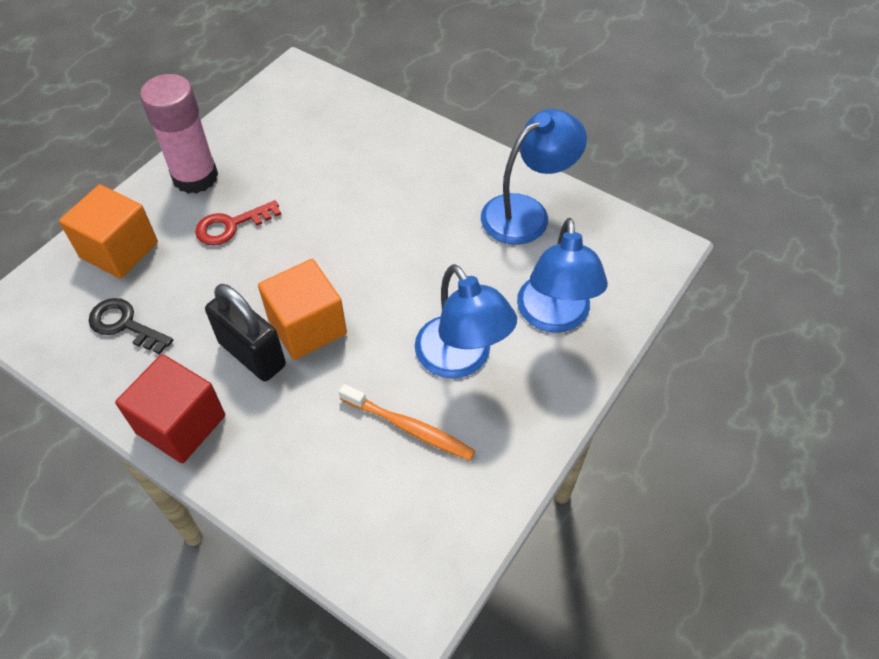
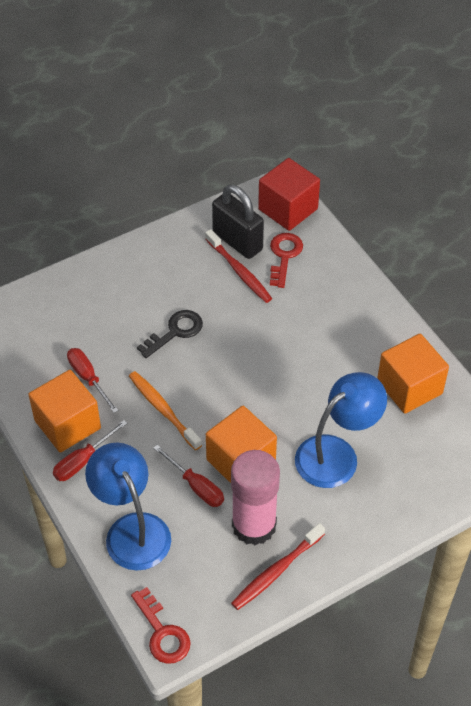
blue lamp: [415,264,517,378] [481,109,587,245] [517,218,608,333] = 3 -> [85,443,171,570] [295,372,387,488] = 2
orange cube: [59,184,158,279] [258,259,347,360] = 2 -> [28,370,101,452] [206,406,277,483] [377,334,449,414] = 3
red key: [195,200,281,245] = 1 -> [131,587,191,664] [270,233,303,288] = 2
red screwdriver: none = 0 -> [53,420,128,481] [67,348,119,413] [153,445,224,507] = 3
red toothbrush: none = 0 -> [205,229,272,303] [231,523,325,610] = 2

